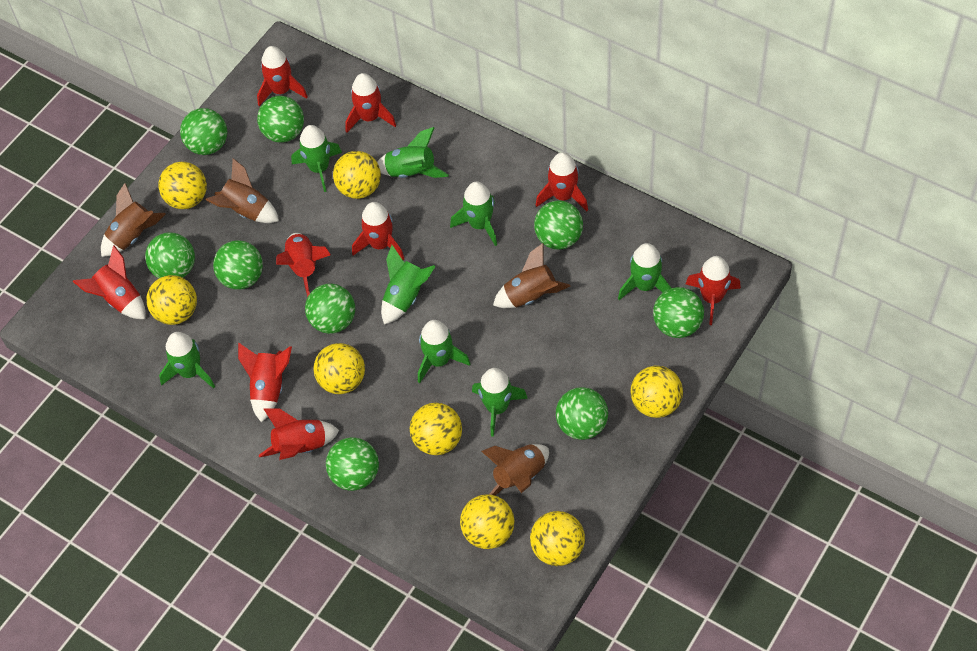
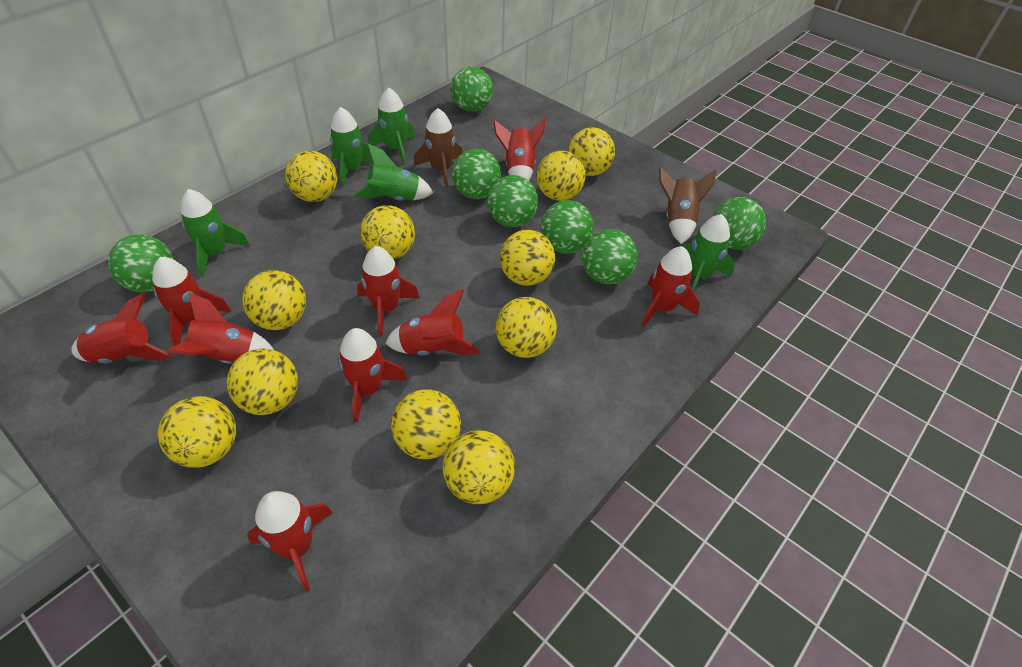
brown rocket: [101,183,165,257] [205,158,279,223] [481,444,549,495] [493,243,570,308] = 4 -> [414,108,463,188] [659,167,716,244] = 2
green ball: [145,232,195,278] [180,108,227,155] [213,240,263,290] [257,96,304,143] [305,284,355,334] [326,437,379,491] [534,200,583,250] [556,387,608,440] [653,287,704,338] = 9 -> [108,235,173,292] [451,67,493,112] [452,149,501,199] [488,175,538,227] [541,200,594,254] [582,229,638,284] [713,197,766,250] = 7
green rocket: [159,332,215,389] [291,125,342,192] [377,127,449,178] [381,245,436,324] [418,320,470,383] [450,182,497,246] [472,368,528,437] [618,243,671,300] = 8 -> [181,189,250,277] [330,107,373,187] [354,143,433,201] [368,87,415,165] [683,214,735,291] = 5
yellow ball: [146,275,197,325] [158,162,207,209] [313,343,365,394] [333,151,381,199] [410,403,462,455] [460,494,514,549] [530,511,585,566] [631,366,683,418] = 8 -> [158,396,236,468] [227,348,298,415] [242,270,306,330] [285,151,337,202] [360,205,415,259] [391,389,461,459] [442,430,515,504] [496,297,557,358] [500,230,555,286] [537,151,586,201] [568,127,615,176] = 11

